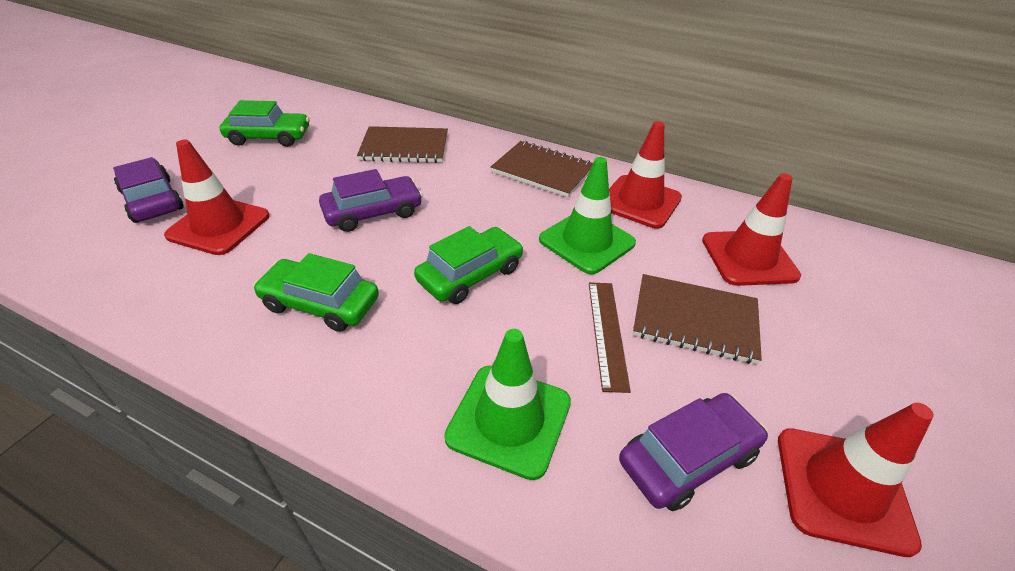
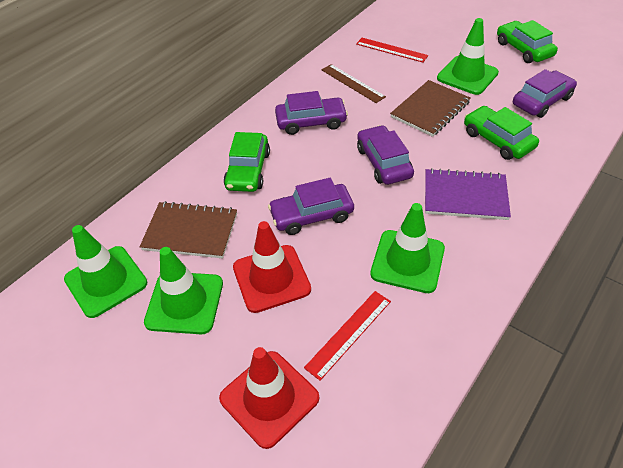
brown notebook: [357,126,448,163] [491,141,593,197] [633,274,762,364] = 3 -> [140,201,237,258] [390,80,471,137] = 2
green traffic cone: [444,329,571,480] [539,157,636,274] = 2 -> [64,225,147,318] [144,247,223,334] [370,203,445,293] [437,18,499,95] = 4
purple car: [113,157,184,223] [319,169,423,232] [619,393,768,511] = 3 -> [268,177,354,235] [275,91,348,135] [357,125,414,185] [513,69,577,118] = 4
purple notebook: none = 0 -> [425,168,511,220] = 1
red ruler: none = 0 -> [304,291,391,381] [356,38,428,62] = 2
red traffic cone: [164,140,270,255] [609,121,682,228] [702,173,801,286] [778,403,934,557] = 4 -> [219,347,319,449] [233,221,311,313] = 2

